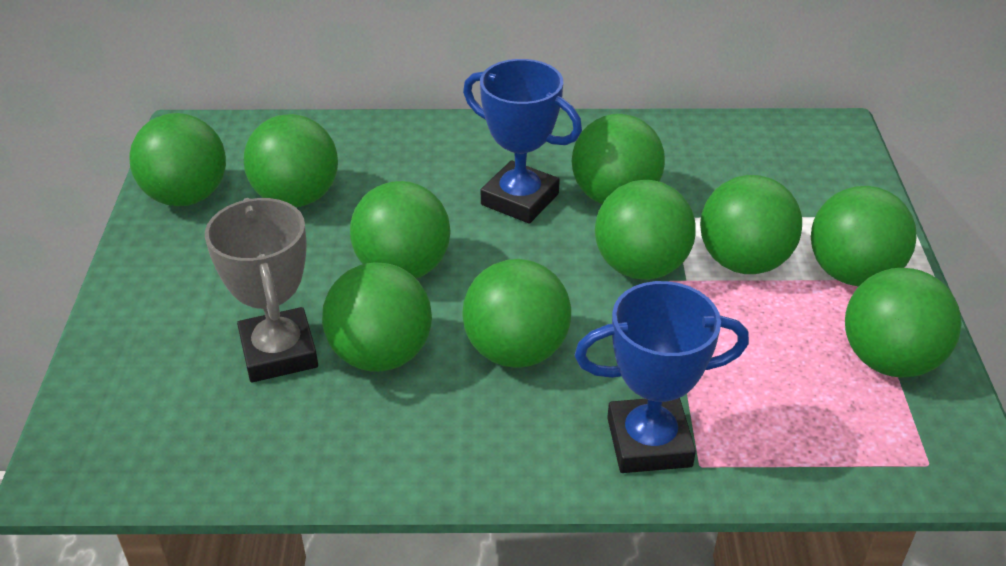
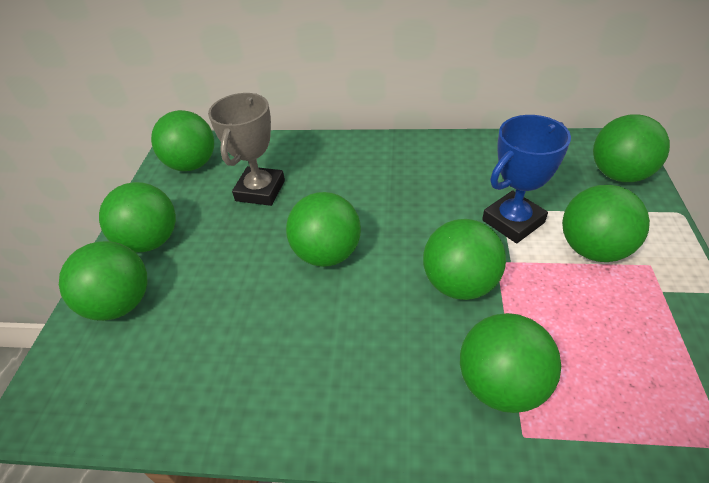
blue trophy: [463,59,582,224] [575,281,749,473] = 2 -> [482,115,571,243] = 1
green ball: [130,113,226,206] [244,114,338,207] [322,263,432,372] [350,181,451,279] [462,259,571,368] [572,114,665,204] [595,180,696,280] [700,175,802,274] [811,186,917,286] [845,268,962,377] = 10 -> [59,241,147,321] [99,182,176,252] [151,110,214,171] [286,192,361,267] [423,219,506,300] [460,313,561,413] [562,185,650,262] [593,114,670,182] = 8

